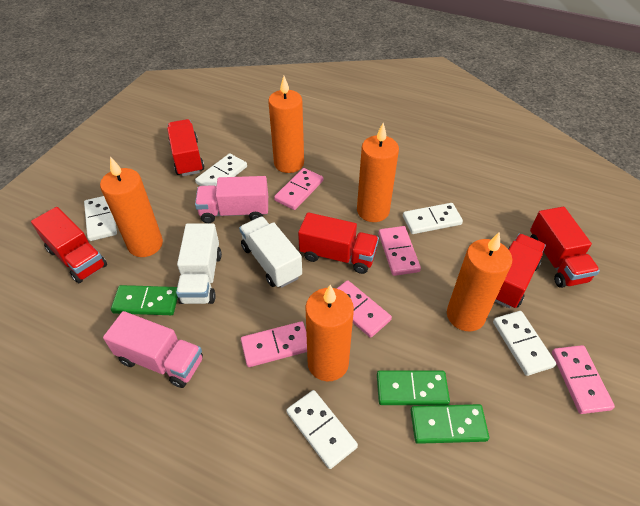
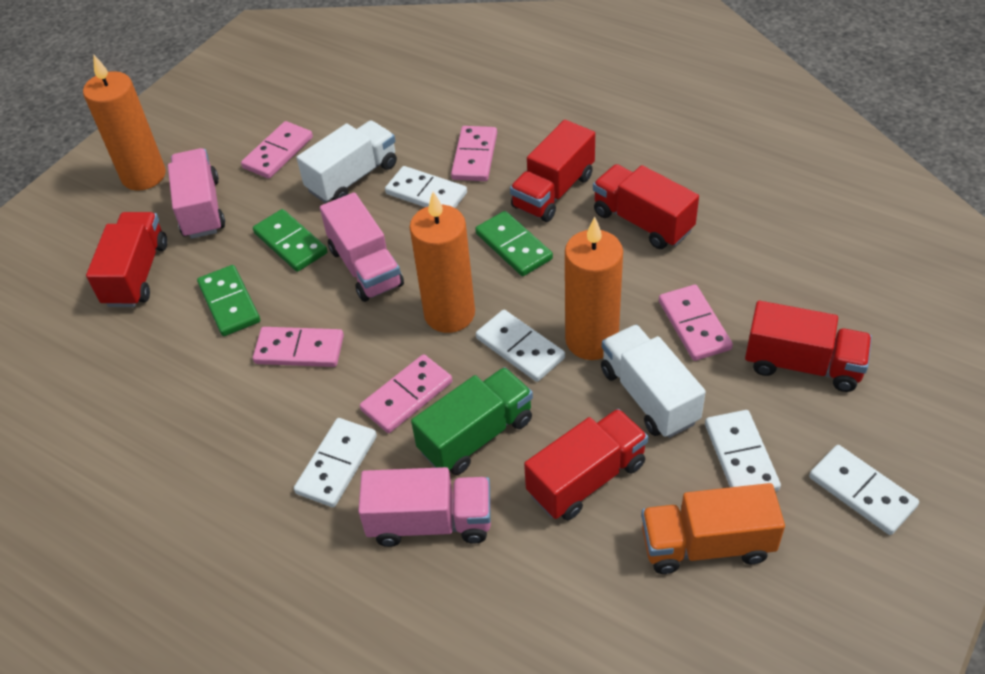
green truck: none = 0 -> [411,367,533,475] = 1
orange candle: [100,157,163,257] [268,76,304,173] [305,285,354,381] [357,123,399,222] [447,233,512,331] = 5 -> [83,55,166,191] [410,192,475,333] [565,217,623,360] = 3
orange truck: none = 0 -> [641,483,785,574] = 1
pink truck: [103,311,203,388] [195,176,268,223] = 2 -> [168,148,225,239] [320,192,404,302] [358,467,491,547] = 3

